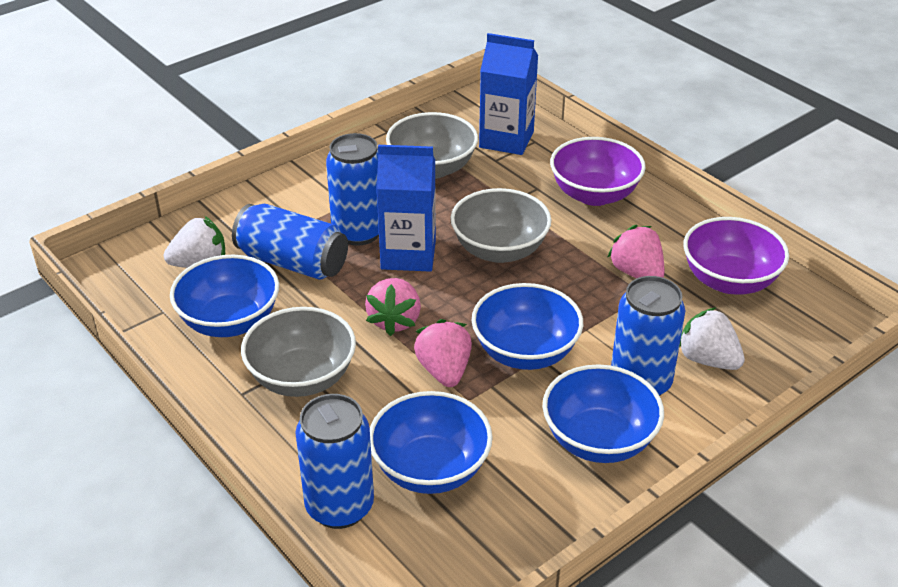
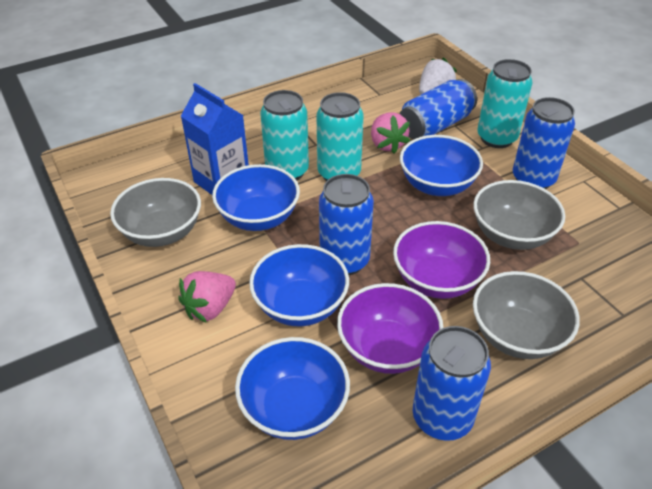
blue carton: [376,145,436,272] [479,33,538,155] = 2 -> [181,83,249,195] = 1
pink strawberry: [365,278,421,336] [414,319,472,387] [607,225,664,278] = 3 -> [178,271,236,323] [371,112,410,154] = 2
turquoise can: none = 0 -> [260,90,309,181] [316,92,364,181] [477,59,532,148] = 3
white strawberry: [164,216,225,268] [679,307,745,370] = 2 -> [419,57,457,94] = 1

